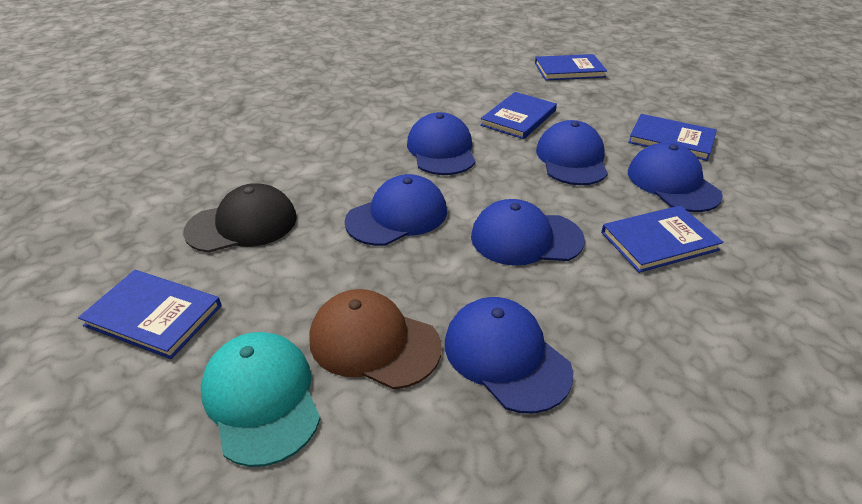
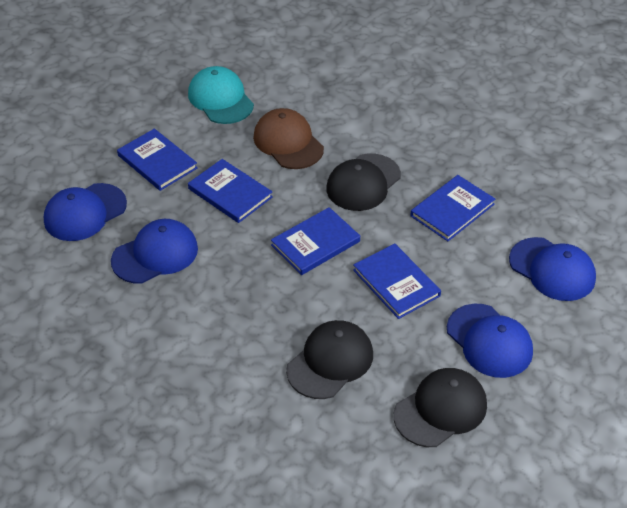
black cap: [183,183,297,253] = 1 -> [286,320,373,399] [326,154,401,211] [394,368,487,447] = 3
blue cap: [344,174,447,246] [407,112,476,175] [445,297,573,414] [471,199,585,266] [536,120,608,185] [628,142,723,212] = 6 -> [44,183,127,241] [111,219,198,284] [447,304,533,378] [509,237,596,301] = 4

